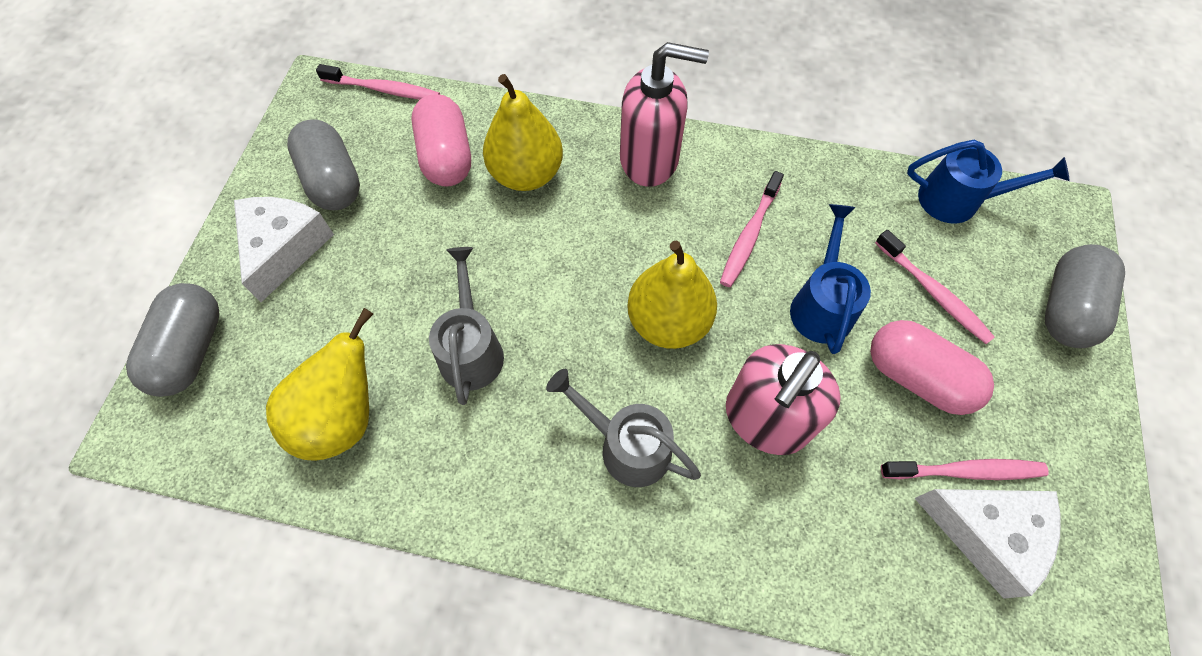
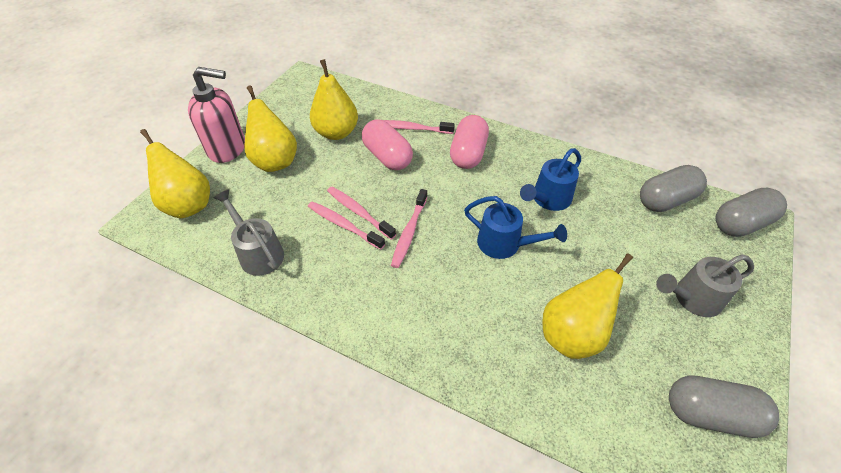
pink soap dispenser: [620,42,709,187] [726,344,841,455] = 2 -> [188,67,245,163] = 1
white cheese: [234,197,334,302] [914,489,1061,599] = 2 -> none = 0
yellow pear: [266,308,373,460] [483,74,563,191] [627,240,717,349] = 3 -> [140,129,210,219] [244,86,297,172] [310,59,358,140] [542,254,633,359] = 4

